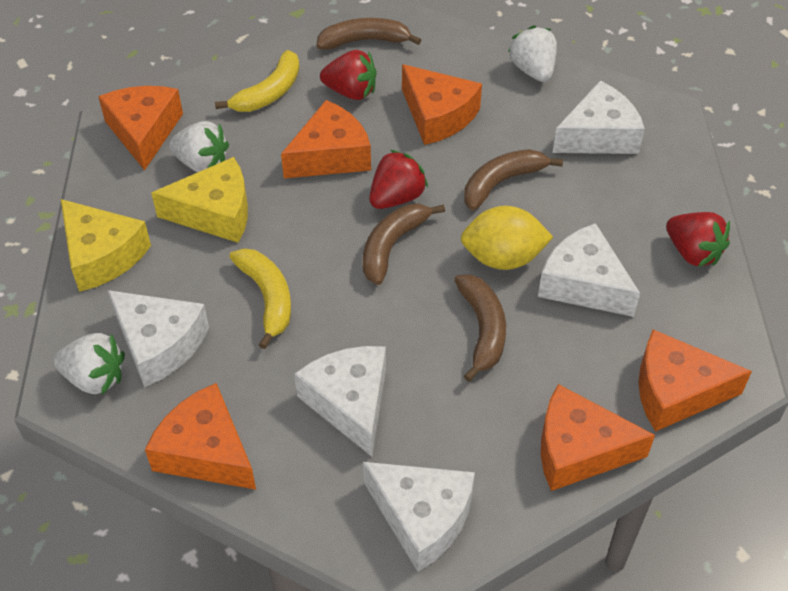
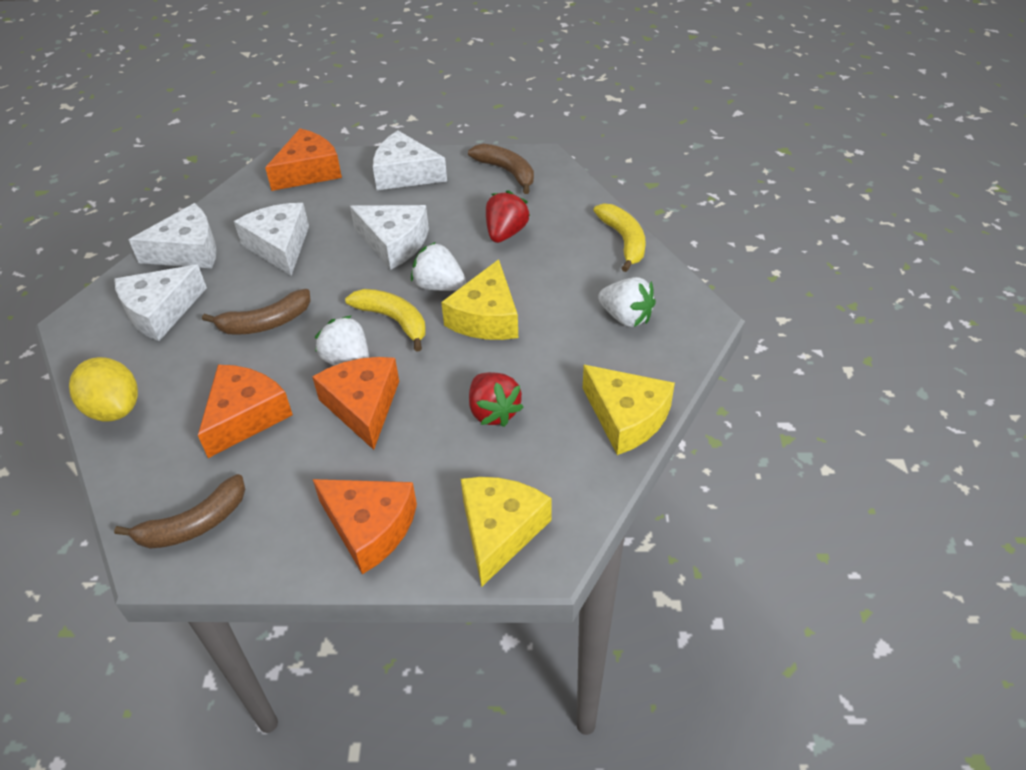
brown banana: [316,18,421,50] [363,204,445,285] [454,274,506,382] [464,149,563,210] = 4 -> [114,474,245,549] [202,289,310,335] [468,144,534,194] = 3
orange cheese: [98,86,183,171] [145,383,256,490] [281,100,371,179] [402,64,482,145] [541,384,655,491] [638,330,752,432] = 6 -> [198,365,293,458] [265,129,342,191] [312,357,399,450] [313,479,417,574] = 4
red strawberry: [320,50,376,100] [369,150,428,209] [666,212,730,267] = 3 -> [469,372,524,427] [486,190,530,243] = 2
yellow cheese: [61,199,151,292] [151,157,248,243] = 2 -> [441,259,518,340] [461,477,552,587] [583,365,675,455] = 3

